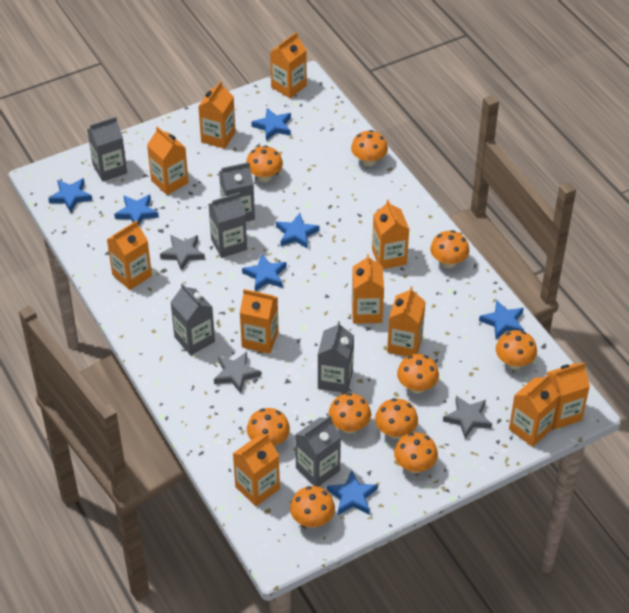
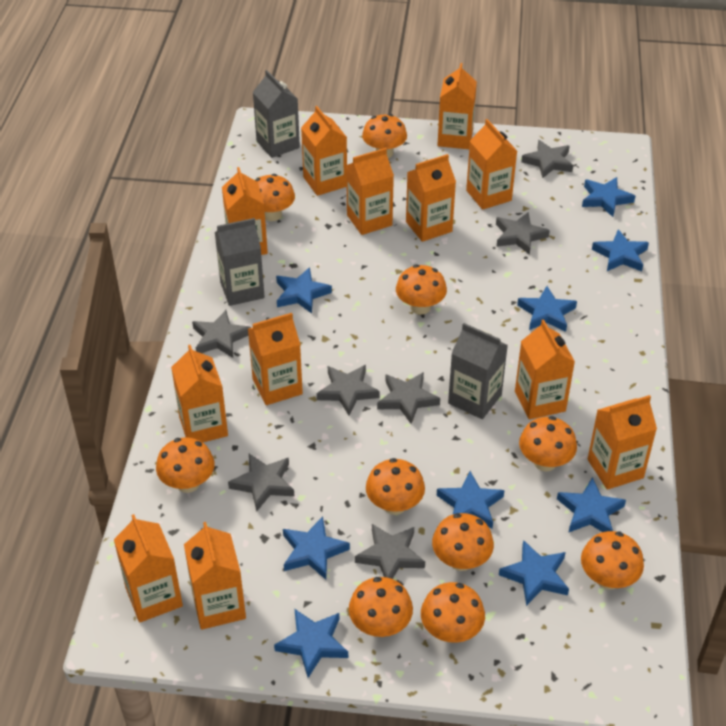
blue star: [48,178,93,213] [114,195,159,225] [242,254,287,291] [251,108,291,141] [276,213,320,249] [327,470,378,515] [479,300,524,339] = 7 -> [274,609,348,678] [276,267,332,314] [283,516,350,580] [437,471,505,529] [499,540,569,606] [517,286,577,332] [557,477,626,533] [582,177,635,217] [592,229,649,271] = 9
grey carton: [87,117,127,182] [170,283,215,355] [209,192,247,258] [219,162,255,222] [295,415,341,487] [318,321,354,393] = 6 -> [215,218,265,306] [253,70,300,158] [448,323,508,419] = 3
grey star: [160,235,205,271] [214,352,261,393] [443,396,492,439] = 3 -> [192,310,251,358] [228,454,294,511] [317,365,379,415] [355,524,425,579] [377,372,440,424] [496,212,550,255] [521,140,573,178] = 7
orange carton: [107,220,152,290] [147,126,189,195] [198,81,236,149] [233,433,280,506] [240,289,279,354] [270,32,307,98] [352,254,384,324] [372,199,409,269] [387,286,426,357] [509,374,559,447] [547,362,590,429] = 11 -> [114,514,183,623] [171,345,228,442] [184,522,246,630] [222,167,268,255] [248,313,303,405] [301,106,347,196] [346,148,394,235] [406,154,456,242] [438,63,477,149] [466,119,517,210] [515,319,575,419] [588,395,657,490] = 12

